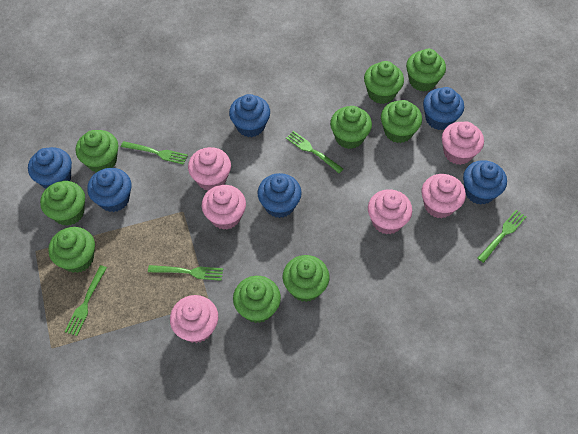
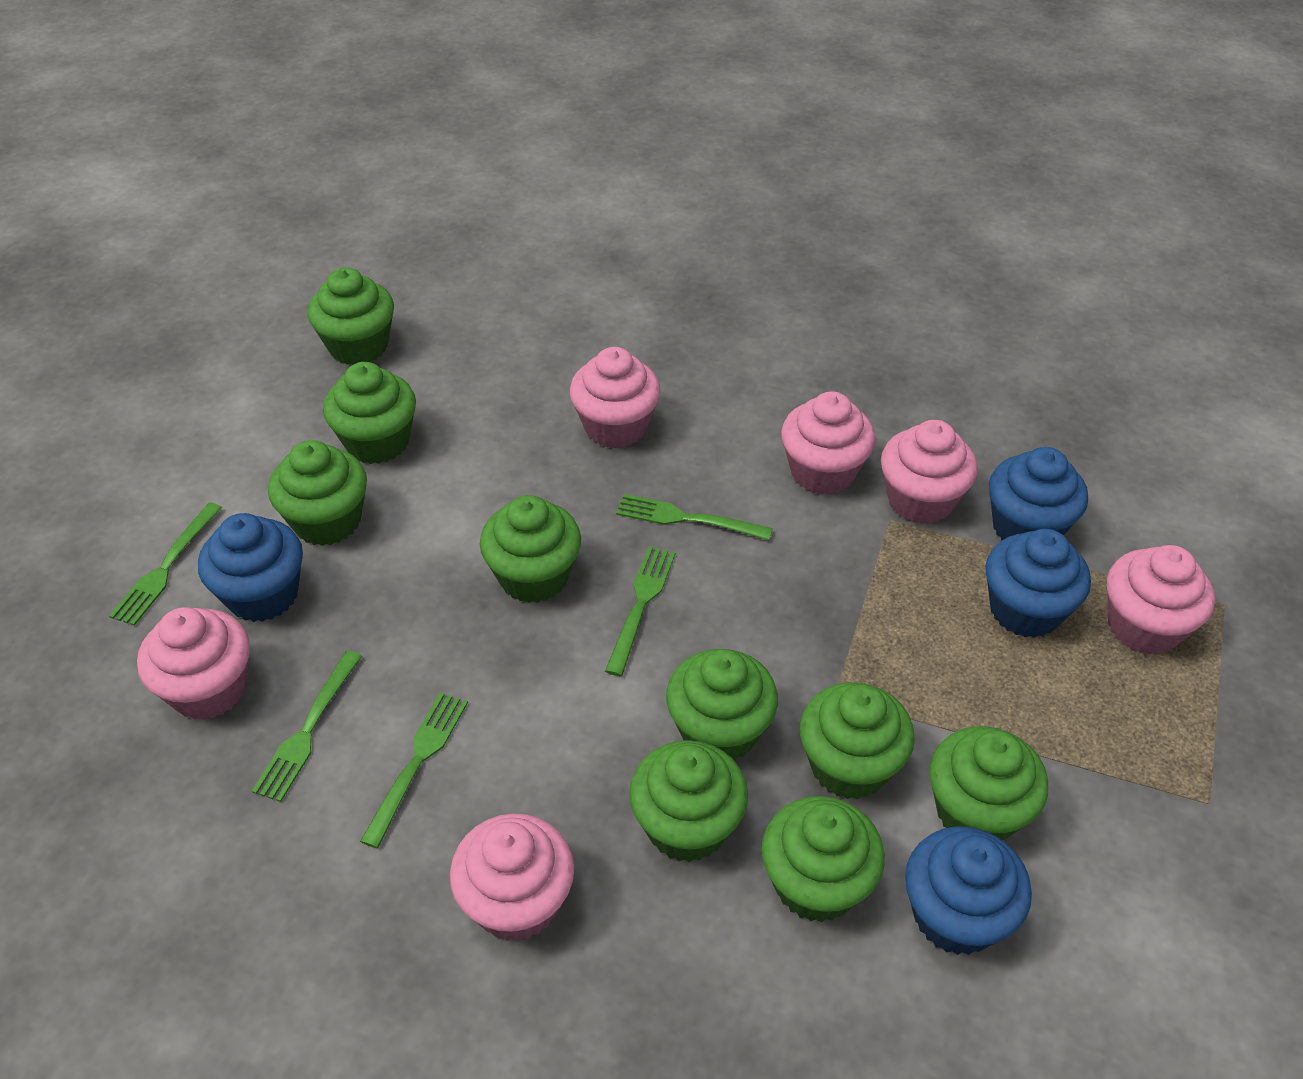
blue cupcake: [28,147,72,189] [87,168,131,212] [229,94,270,137] [257,173,302,218] [423,87,464,130] [463,160,507,205] = 6 -> [198,513,303,622] [905,826,1032,955] [985,529,1091,638] [989,447,1088,541] = 4

